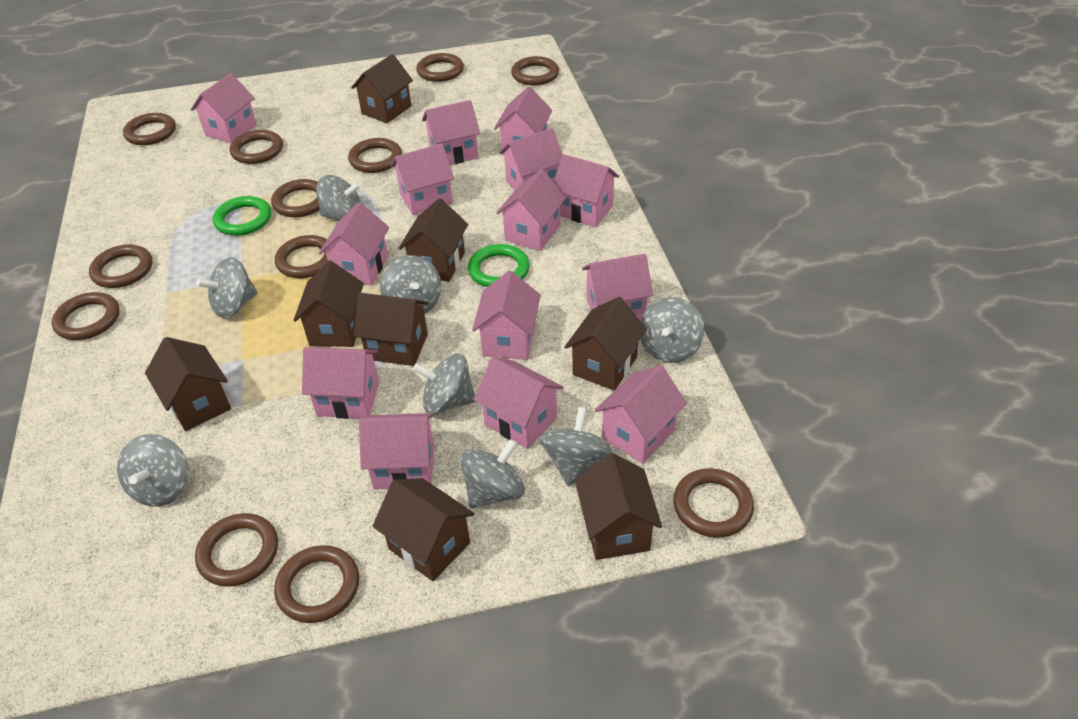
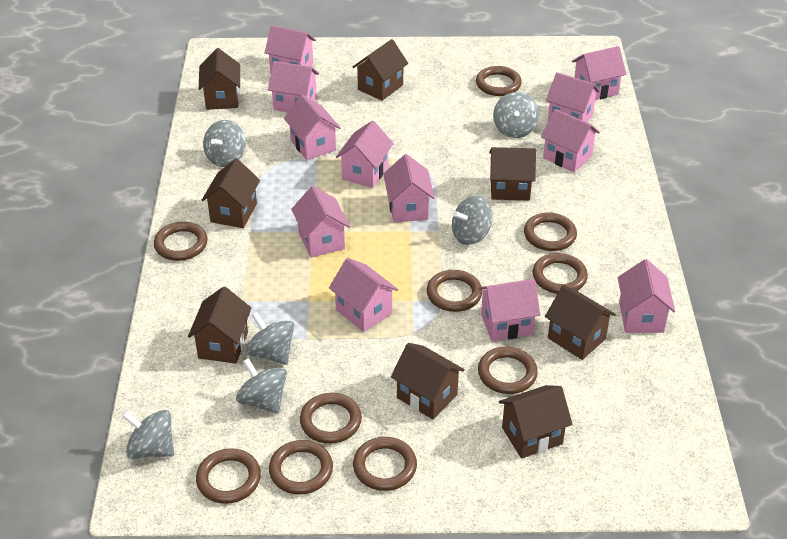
brown ring: [52,292,120,340] [89,244,152,288] [123,113,176,145] [195,513,278,587] [230,130,283,164] [271,179,320,217] [274,545,359,623] [275,235,328,278] [348,138,402,173] [416,53,464,82] [511,56,559,86] [673,468,754,538] = 12 -> [154,222,208,261] [196,448,261,504] [269,440,333,495] [300,393,362,444] [353,437,417,491] [427,270,482,312] [476,66,522,96] [478,347,538,394] [524,213,577,251] [533,253,588,294] = 10
green ring: [213,196,271,236] [468,244,530,287] = 2 -> none = 0
grey spinning top: [117,434,189,507] [196,257,258,318] [316,175,361,222] [380,255,441,314] [413,353,476,415] [460,439,525,508] [540,407,612,486] [640,297,704,363] = 8 -> [122,410,174,459] [203,120,246,167] [236,358,287,414] [246,312,294,365] [452,196,493,245] [493,92,539,138] = 6
pink house: [191,73,257,143] [302,347,379,419] [319,202,389,285] [359,413,434,489] [391,144,454,215] [422,100,480,165] [472,271,541,360] [474,357,564,449] [494,86,552,155] [496,169,566,251] [499,128,563,190] [554,154,619,227] [582,254,653,320] [595,365,687,464] = 14 -> [265,25,316,73] [268,61,319,113] [284,95,341,160] [291,186,350,257] [329,258,398,332] [336,120,394,188] [383,154,435,223] [478,279,540,342] [541,109,600,172] [546,72,600,122] [572,46,626,100] [618,259,675,333] = 12

